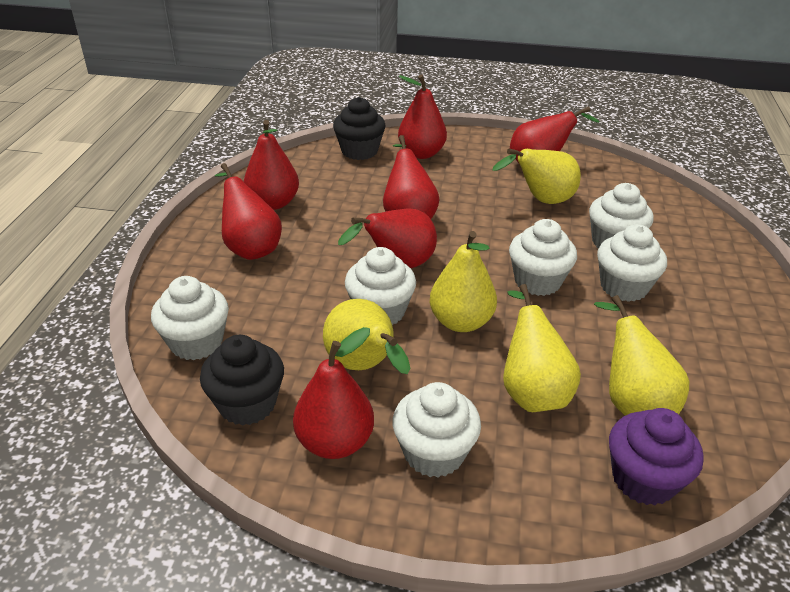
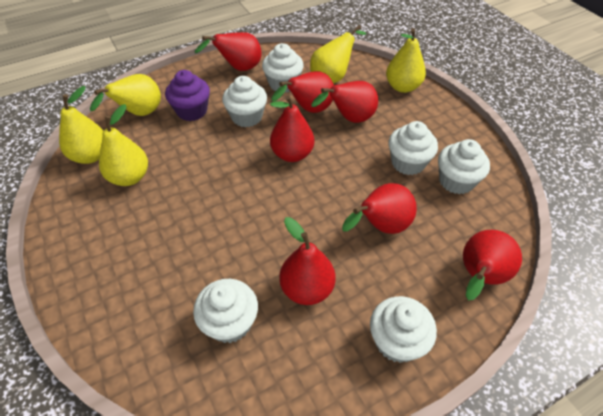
black cupcake: [200,335,284,426] [333,97,386,160] = 2 -> none = 0

